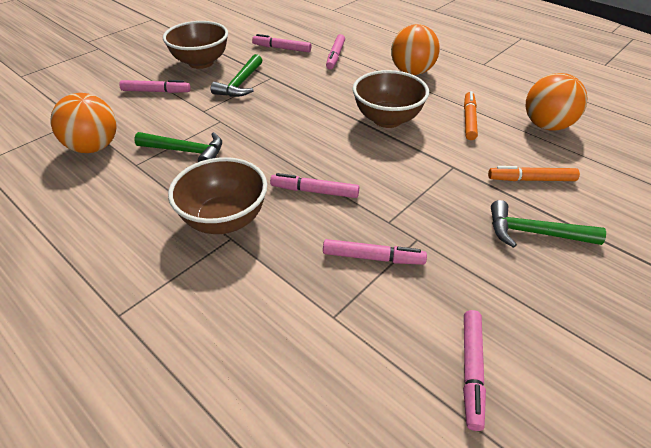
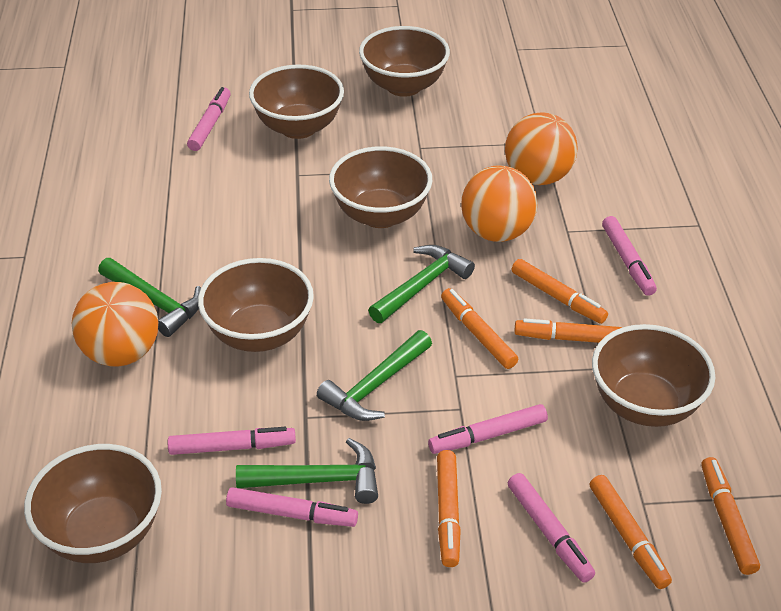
brown bowl: [163,21,228,69] [168,157,267,234] [353,70,429,128] = 3 -> [24,444,162,563] [198,258,314,352] [249,65,344,139] [329,146,433,228] [359,26,450,97] [592,324,716,427] = 6
green hammer: [134,132,222,162] [211,54,263,97] [491,200,606,248] = 3 -> [98,258,201,337] [236,438,378,504] [317,330,432,421] [368,245,475,323] = 4
orange marker: [464,91,478,140] [488,166,580,181] = 2 -> [437,450,461,567] [441,288,518,369] [512,259,608,324] [514,318,622,343] [590,475,672,589] [701,457,760,575] = 6

